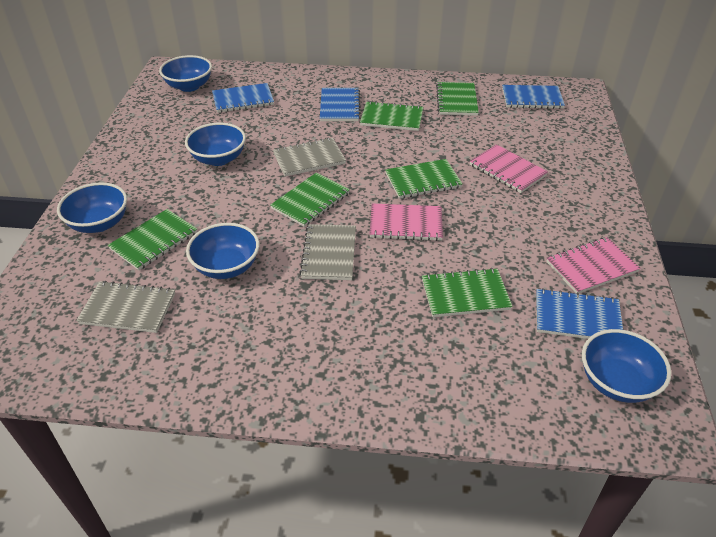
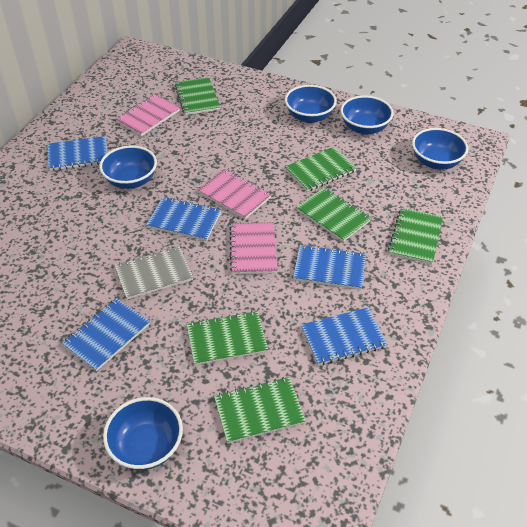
blue notebook: [212,83,274,113] [320,88,361,121] [502,85,565,109] [536,288,623,339] = 4 -> [48,136,108,171] [62,298,150,371] [146,197,221,241] [293,244,366,290] [301,307,388,365] = 5
grey notebook: [76,281,175,333] [273,137,346,176] [299,224,356,280] = 3 -> [114,247,193,300] = 1

